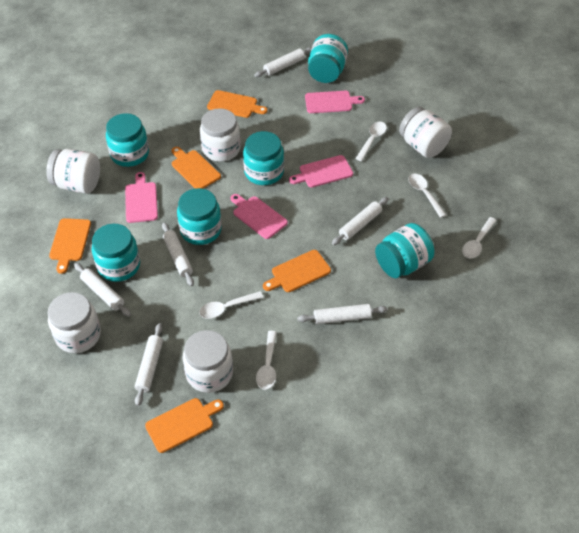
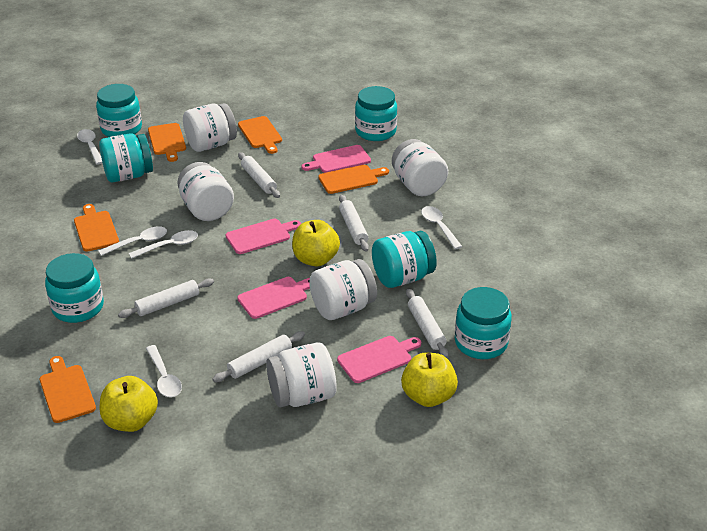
white rolling pin: [74,263,131,317] [135,323,163,406] [162,222,194,286] [254,47,312,77] [298,304,387,324] [332,197,389,245] = 6 -> [118,278,214,318] [212,331,305,382] [238,152,280,198] [339,195,369,252] [406,289,449,358] = 5
yellow apple: none = 0 -> [100,376,158,432] [292,220,340,266] [401,353,458,407] = 3

